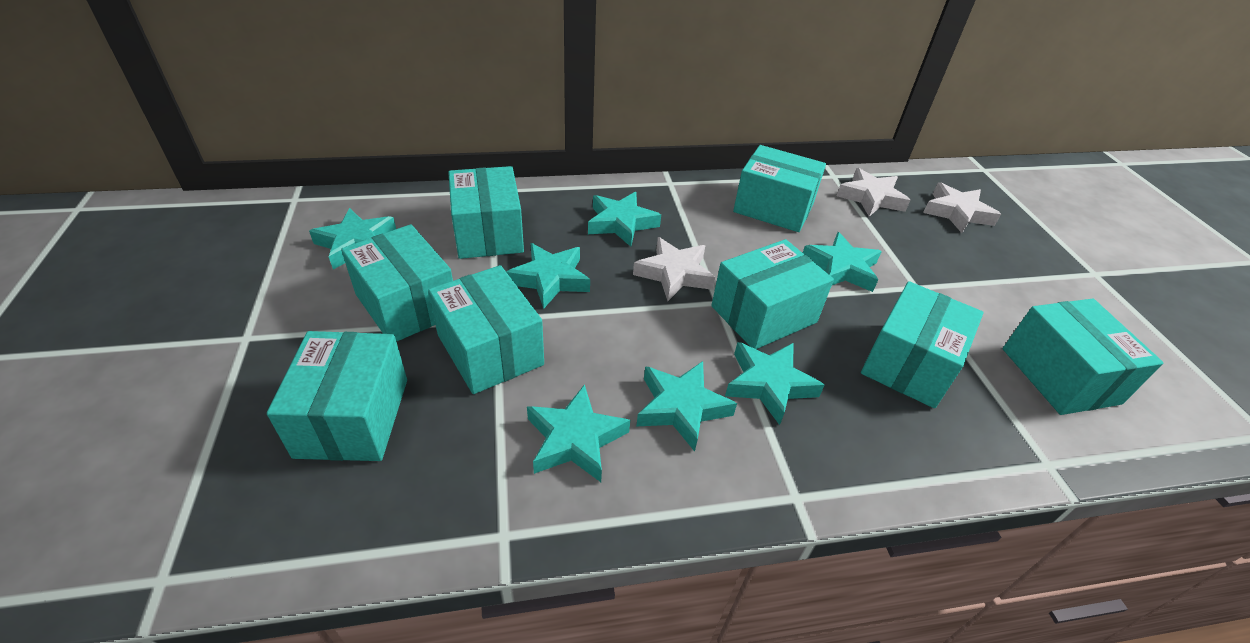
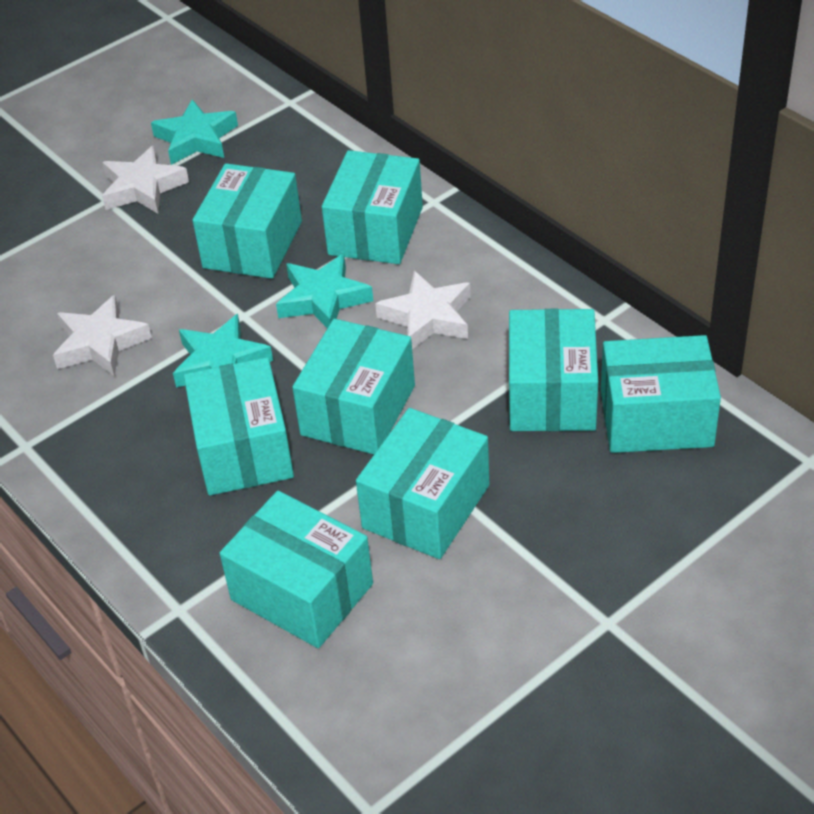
turquoise star: [309,208,396,270] [506,243,590,309] [527,384,630,482] [588,192,661,247] [636,361,737,452] [725,342,824,425] [803,232,882,292] = 7 -> [151,99,238,165] [173,314,273,387] [276,254,373,328] = 3

